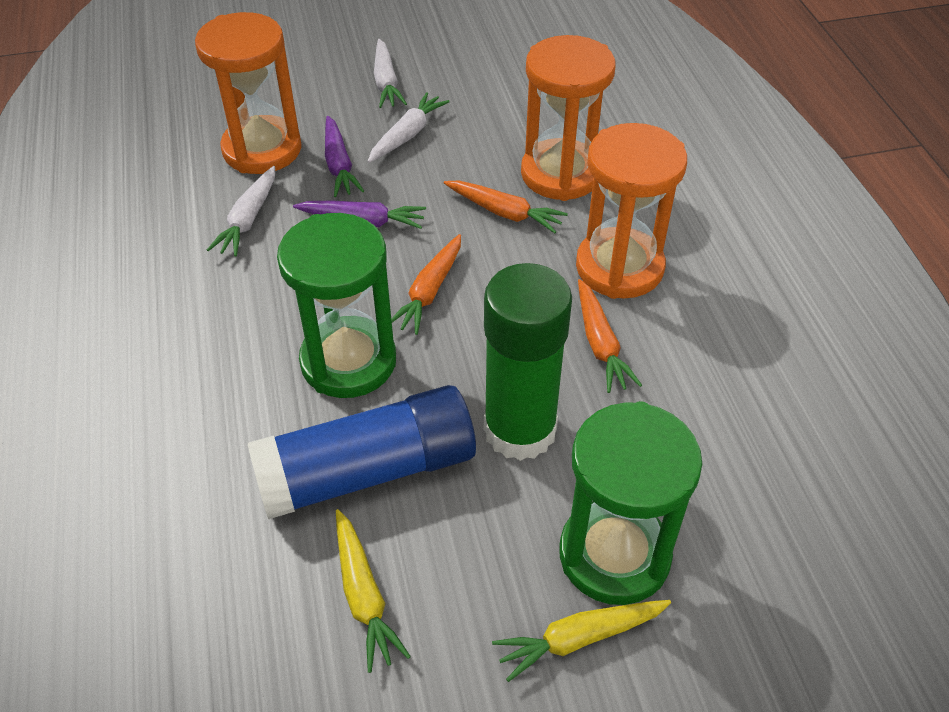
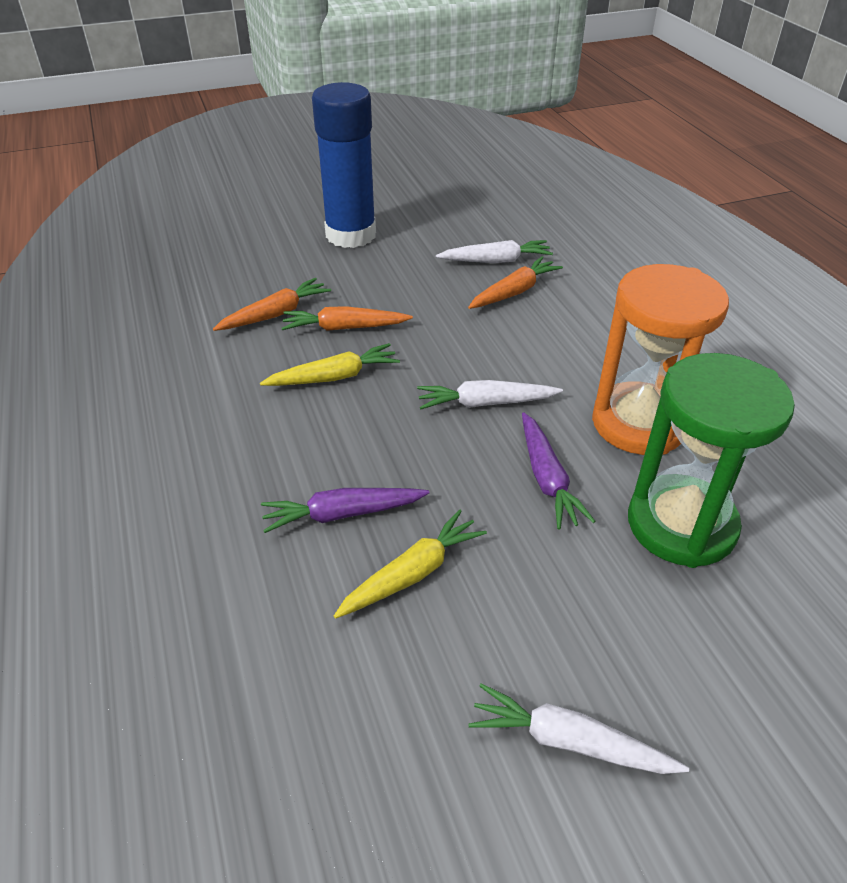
green glue stick: [484,263,572,461] = 1 -> none = 0
green hourglass: [277,213,396,398] [560,401,702,605] = 2 -> [628,353,795,568] = 1
orange hourglass: [195,12,302,174] [521,35,616,201] [576,123,687,299] = 3 -> [592,264,729,455] = 1

